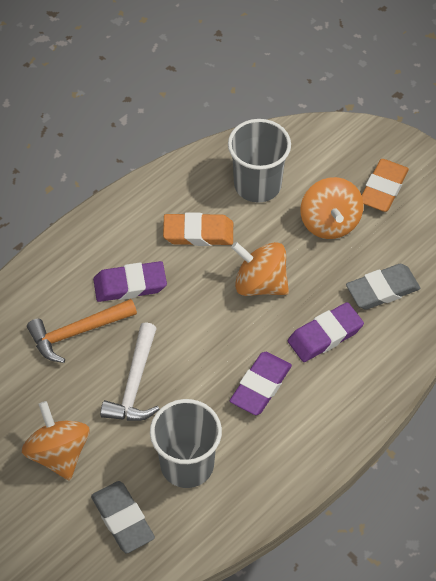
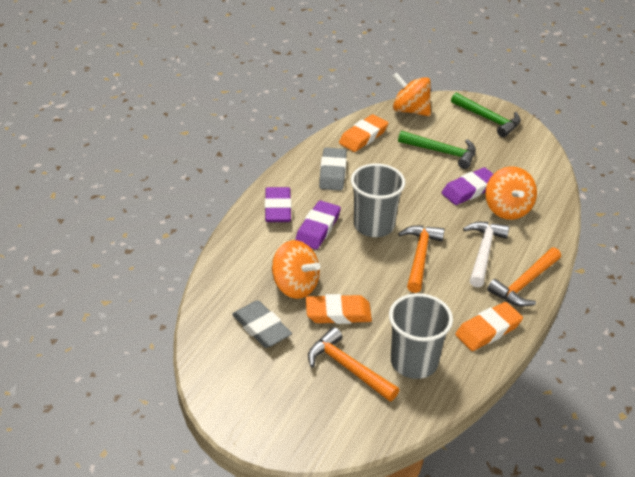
green hammer: none = 0 -> [398,131,476,169] [451,93,521,137] = 2
orange eraser: [163,212,233,246] [361,159,409,212] = 2 -> [306,294,372,324] [339,114,388,152] [455,302,523,351] = 3
orange hammer: [27,299,137,363] = 1 -> [308,327,399,401] [398,225,445,293] [487,247,561,307] = 3

